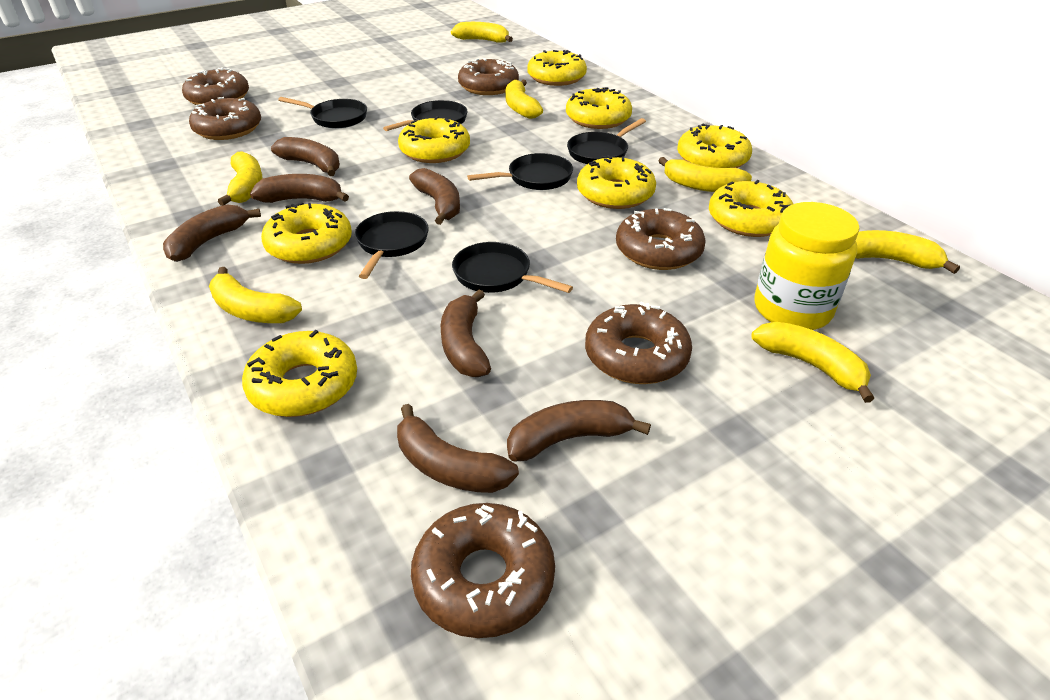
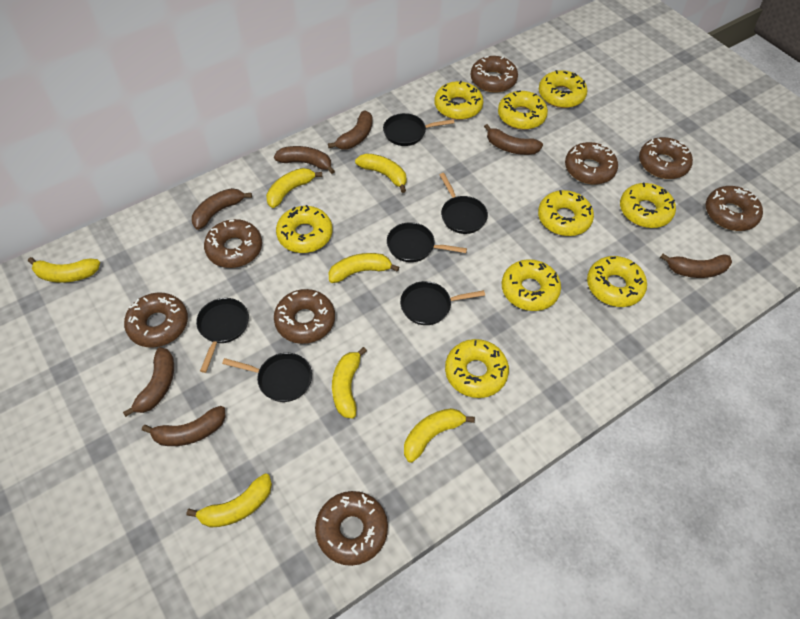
brown donut: [182,68,249,105] [189,97,261,140] [411,503,555,638] [458,58,519,95] [585,301,692,384] [616,208,706,270] = 6 -> [124,292,188,348] [204,219,262,268] [274,289,335,344] [315,491,388,566] [470,56,518,93] [565,142,618,184] [639,137,693,179] [706,186,763,231] = 8
yellow donut: [242,330,357,417] [261,202,352,264] [398,116,470,163] [527,50,587,86] [566,87,632,129] [577,155,656,209] [677,124,752,168] [709,180,793,237] = 8 -> [276,205,333,253] [434,81,483,120] [445,339,509,398] [498,90,548,130] [502,259,561,311] [538,190,594,236] [539,70,587,108] [587,256,647,307] [620,183,676,228] = 9
yellow jar: [754,202,860,330] = 1 -> none = 0

